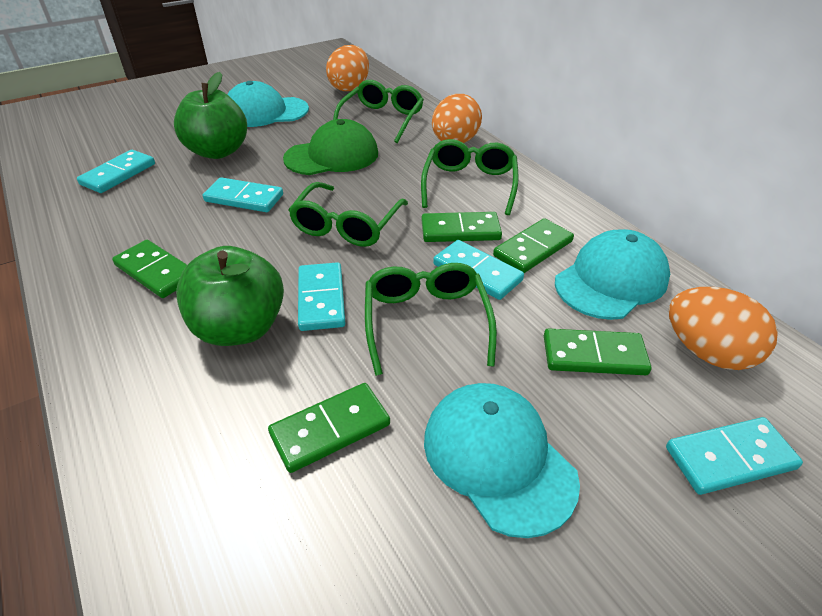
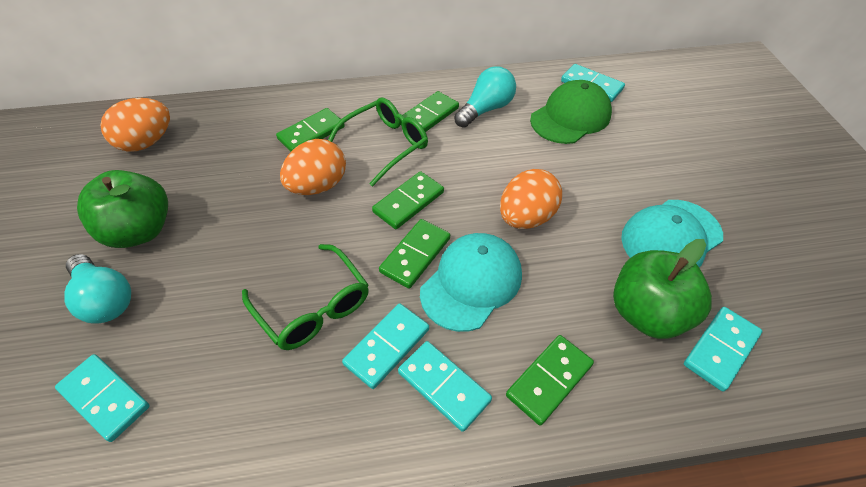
green glasses: [289,182,408,247] [333,80,424,143] [365,263,497,376] [421,139,519,215] = 4 -> [242,244,369,350] [328,97,428,187] = 2
turquoise cap: [227,81,309,127] [424,383,580,538] [555,229,670,320] = 3 -> [420,233,522,332] [621,200,723,268] = 2
turquoise light bulb: none = 0 -> [64,254,131,324] [454,66,516,128] = 2

